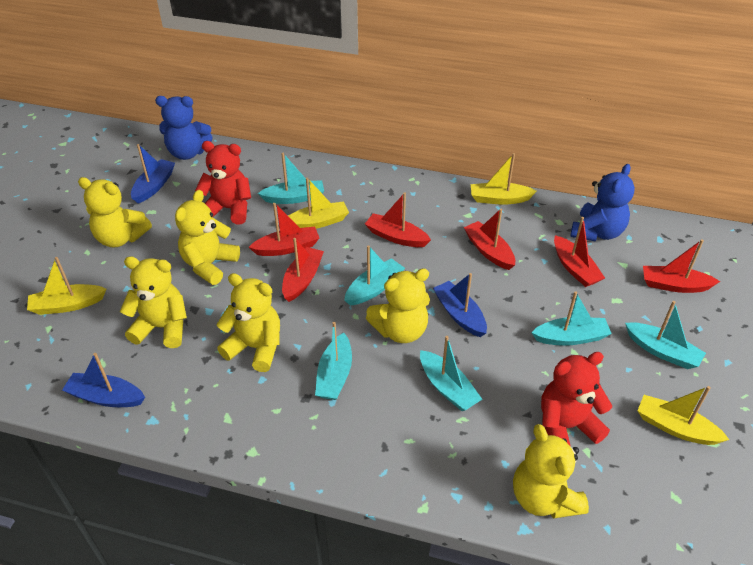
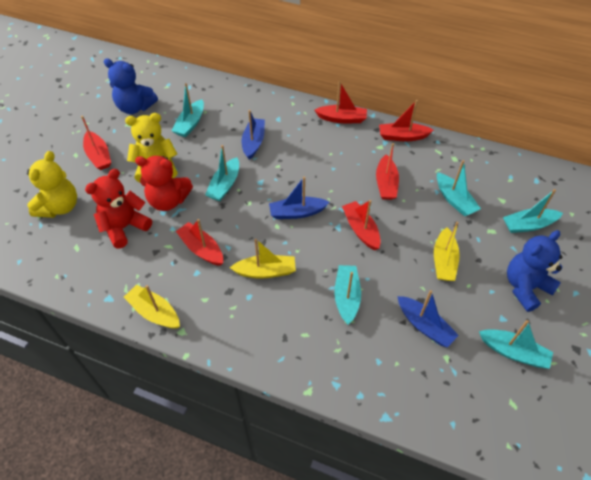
yellow boat: [27,257,106,315] [288,177,349,229] [471,153,537,205] [638,386,729,445] = 4 -> [124,284,180,329] [230,239,296,279] [434,222,460,281] = 3
yellow teddy bear: [78,177,152,248] [120,256,187,348] [175,190,240,285] [216,273,280,372] [366,268,430,343] [513,424,589,519] = 6 -> [27,151,77,218] [125,113,178,182] = 2

